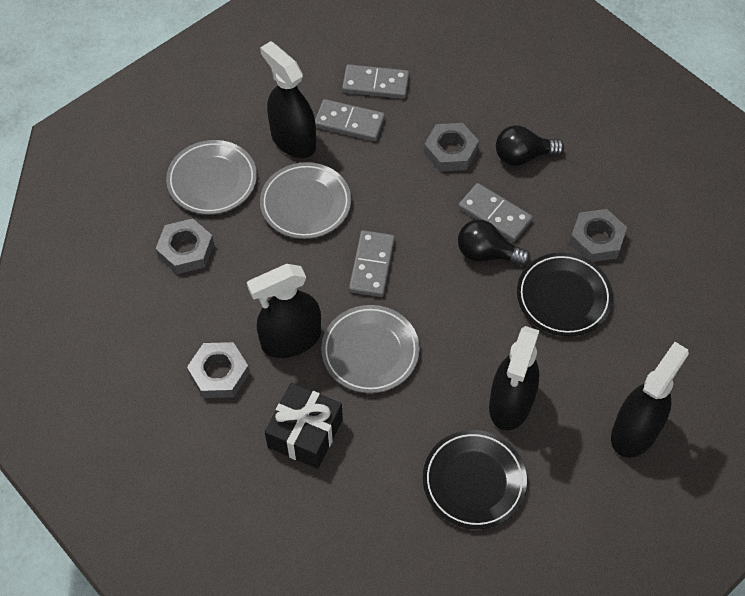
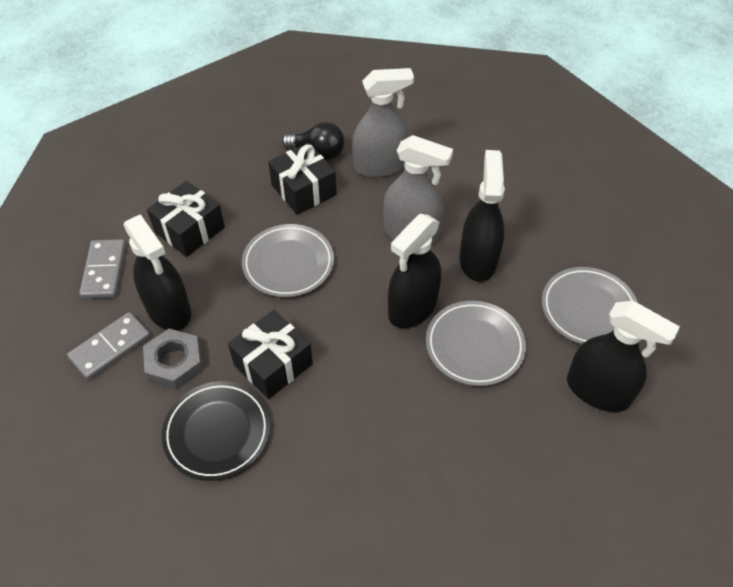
black gift: [265,383,343,469] = 1 -> [147,181,225,257] [228,310,313,399] [268,143,337,215] = 3
black light bulb: [458,220,530,265] [496,125,564,166] = 2 -> [282,122,344,160] = 1
black plate: [423,430,527,529] [517,252,613,336] = 2 -> [162,381,270,481] = 1
grey domino: [315,99,385,141] [342,64,409,99] [349,230,395,297] [458,183,533,242] = 4 -> [67,312,151,380] [79,239,126,299] = 2
grey nut: [156,218,214,274] [187,342,250,398] [424,123,479,172] [569,209,627,262] = 4 -> [143,328,203,389] = 1
grey spray bottle: none = 0 -> [353,68,414,178] [383,135,453,244] = 2

